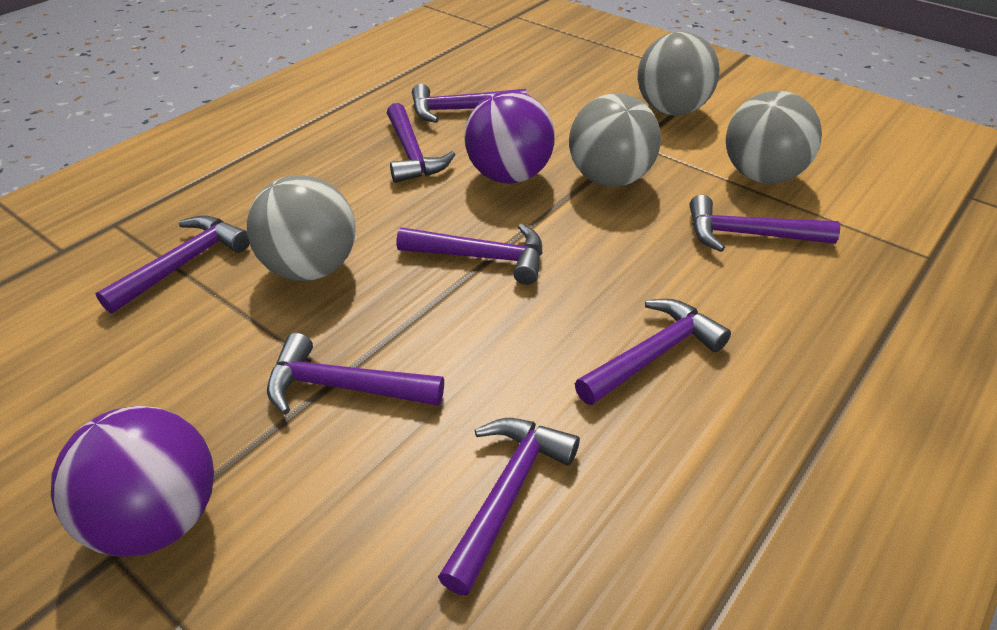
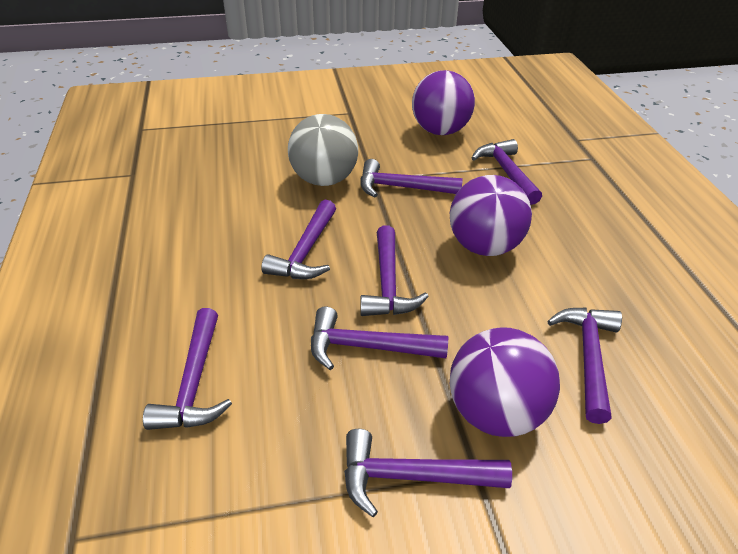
grey ball: [247,175,356,281] [569,93,661,187] [638,31,720,115] [726,91,822,184] = 4 -> [288,114,358,186] = 1
purple ball: [51,406,214,557] [464,91,555,184] = 2 -> [412,70,475,135] [450,175,532,256] [450,327,560,437] = 3

